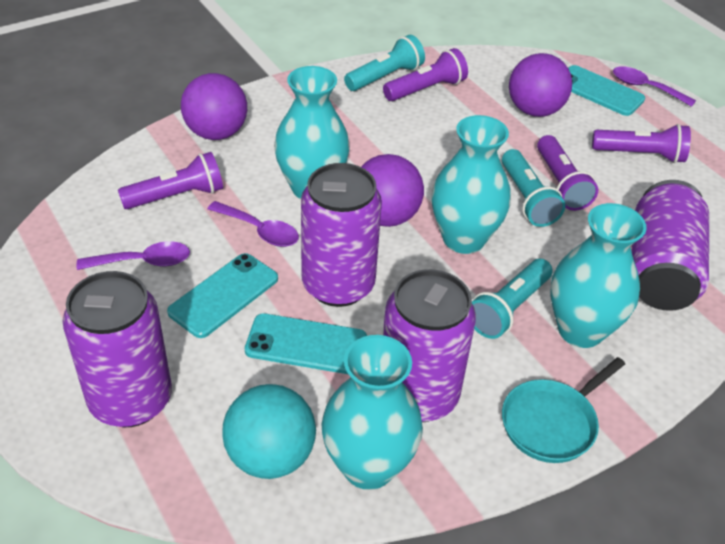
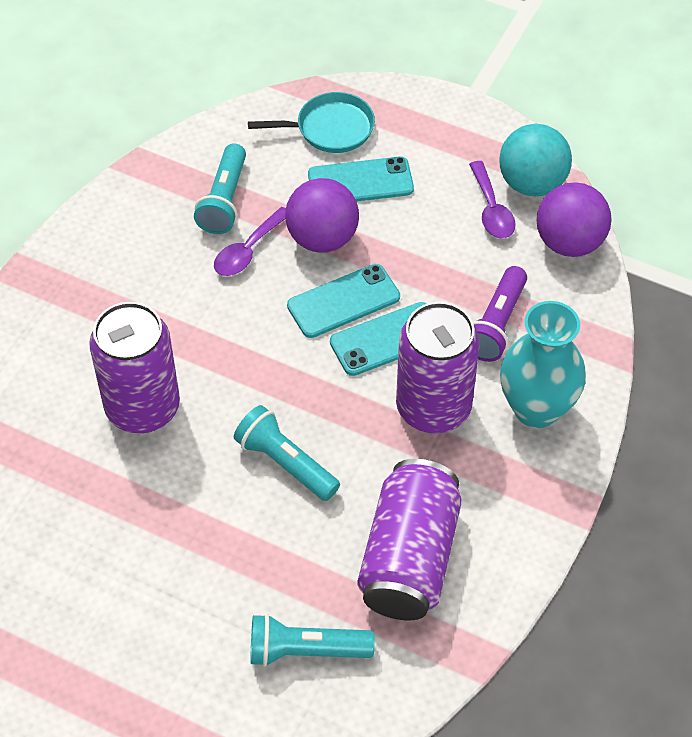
purple ball: [181,73,247,140] [361,154,424,227] [509,53,572,117] = 3 -> [285,178,359,252] [537,182,612,257] = 2
purple can: [63,271,172,427] [301,163,382,307] [383,269,476,422] [631,180,709,311] = 4 -> [89,302,180,433] [358,459,462,620] [396,302,480,433] = 3
purple flashlight: [118,152,223,209] [383,48,468,101] [537,135,598,211] [592,124,691,163] = 4 -> [473,266,527,362] = 1
purple spoon: [76,241,190,270] [207,201,299,247] [613,66,696,107] = 3 -> [214,207,286,276] [469,161,516,238] = 2
turquoise vase: [274,66,350,199] [321,335,423,490] [432,115,511,254] [550,203,647,348] = 4 -> [500,301,586,428] = 1

